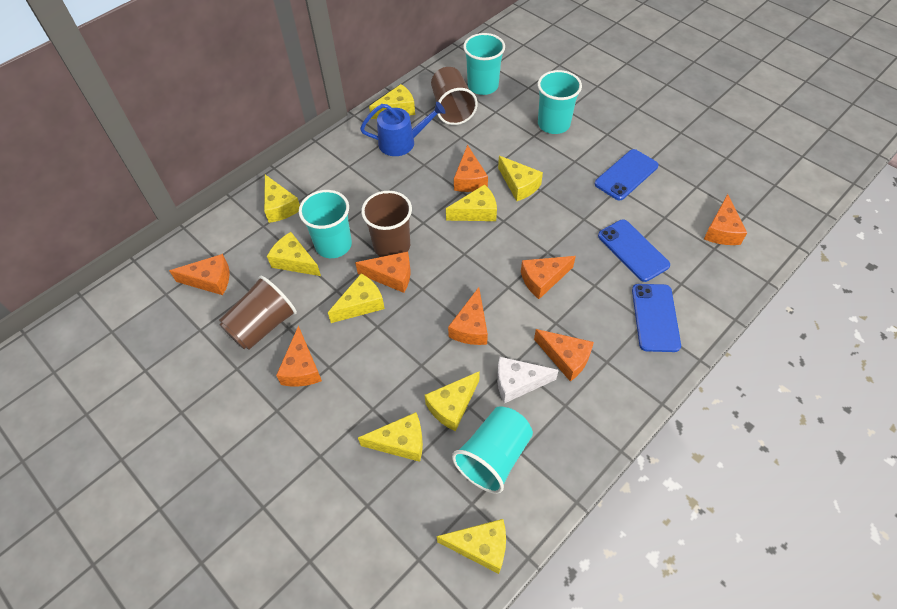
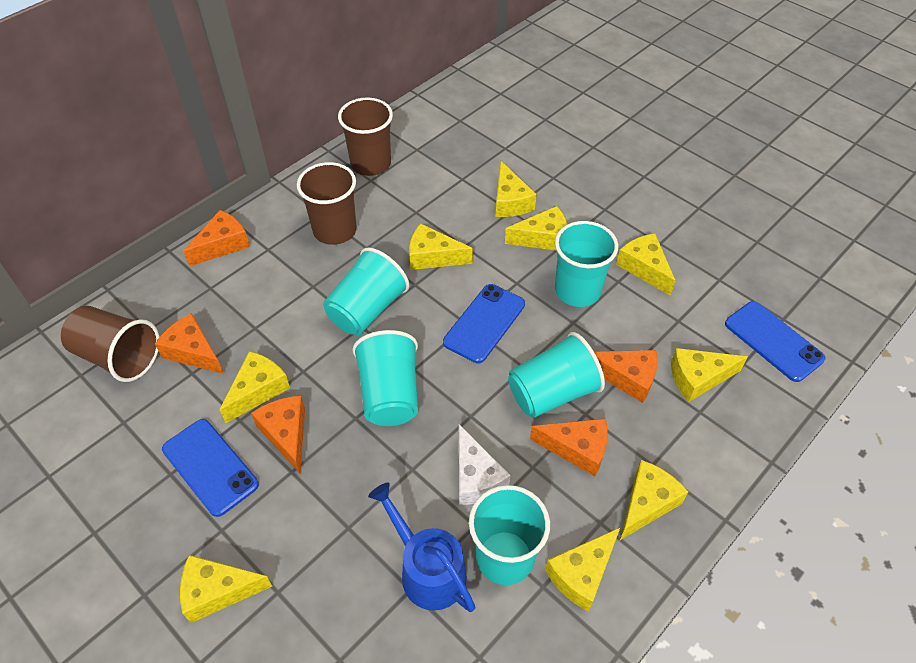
orange cheese: [169,254,229,295] [276,326,322,387] [355,252,410,293] [448,287,488,345] [454,145,488,192] [521,256,576,299] [534,329,594,382] [704,194,747,245] = 8 -> [155,313,224,374] [183,210,250,266] [251,396,305,473] [530,418,608,476] [594,350,657,403] = 5
turquoise cup: [299,190,352,258] [452,406,533,494] [463,33,505,95] [538,70,582,134] = 4 -> [323,248,409,335] [352,330,418,426] [469,485,550,585] [508,332,605,418] [555,221,618,307] = 5

